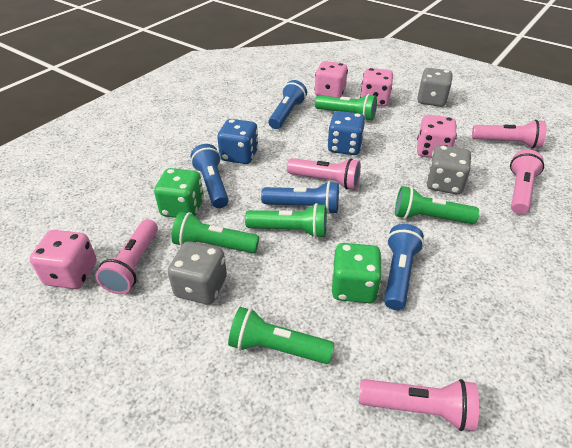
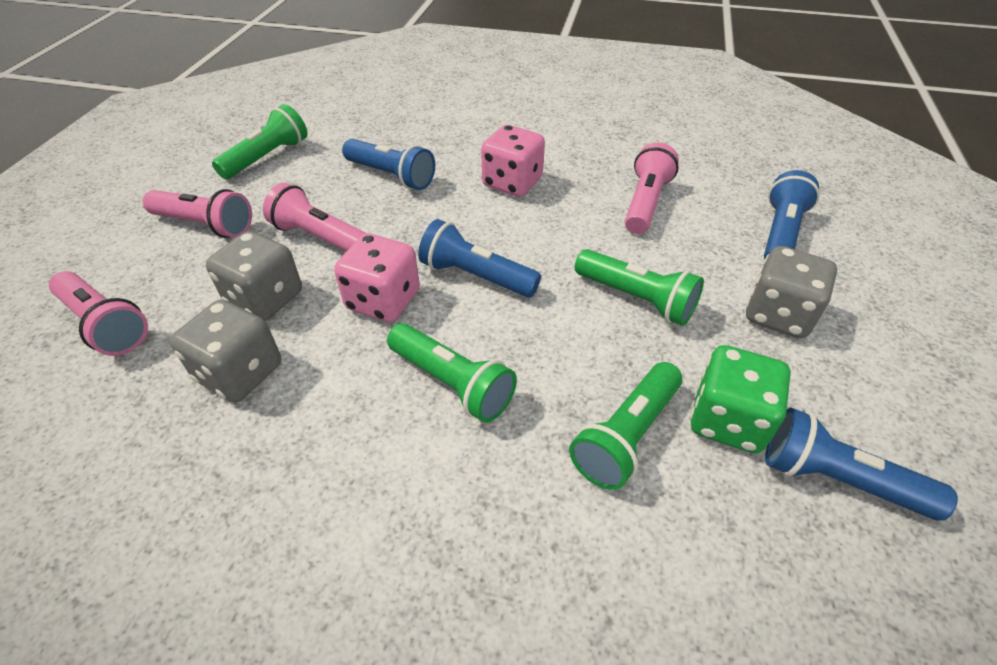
blue dice: [217,119,259,164] [328,111,365,155] = 2 -> none = 0
green dice: [154,168,204,218] [332,243,382,303] = 2 -> [690,345,791,453] = 1
green flashlight: [172,212,259,253] [228,307,334,364] [245,203,327,238] [315,94,377,121] [395,186,479,224] = 5 -> [212,104,308,179] [387,323,517,423] [569,362,682,490] [575,249,704,326] = 4
pink dice: [30,230,97,289] [314,61,348,97] [360,68,393,107] [417,115,457,158] = 4 -> [334,234,420,322] [481,125,545,197] = 2
pink flashlight: [95,219,158,294] [287,158,361,190] [359,379,479,431] [472,120,546,148] [510,150,544,215] = 5 -> [49,271,148,356] [143,189,252,238] [263,183,368,252] [625,142,679,234] = 4

